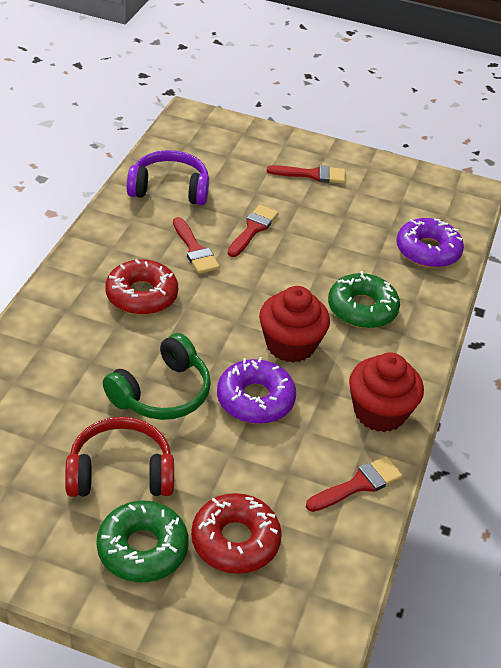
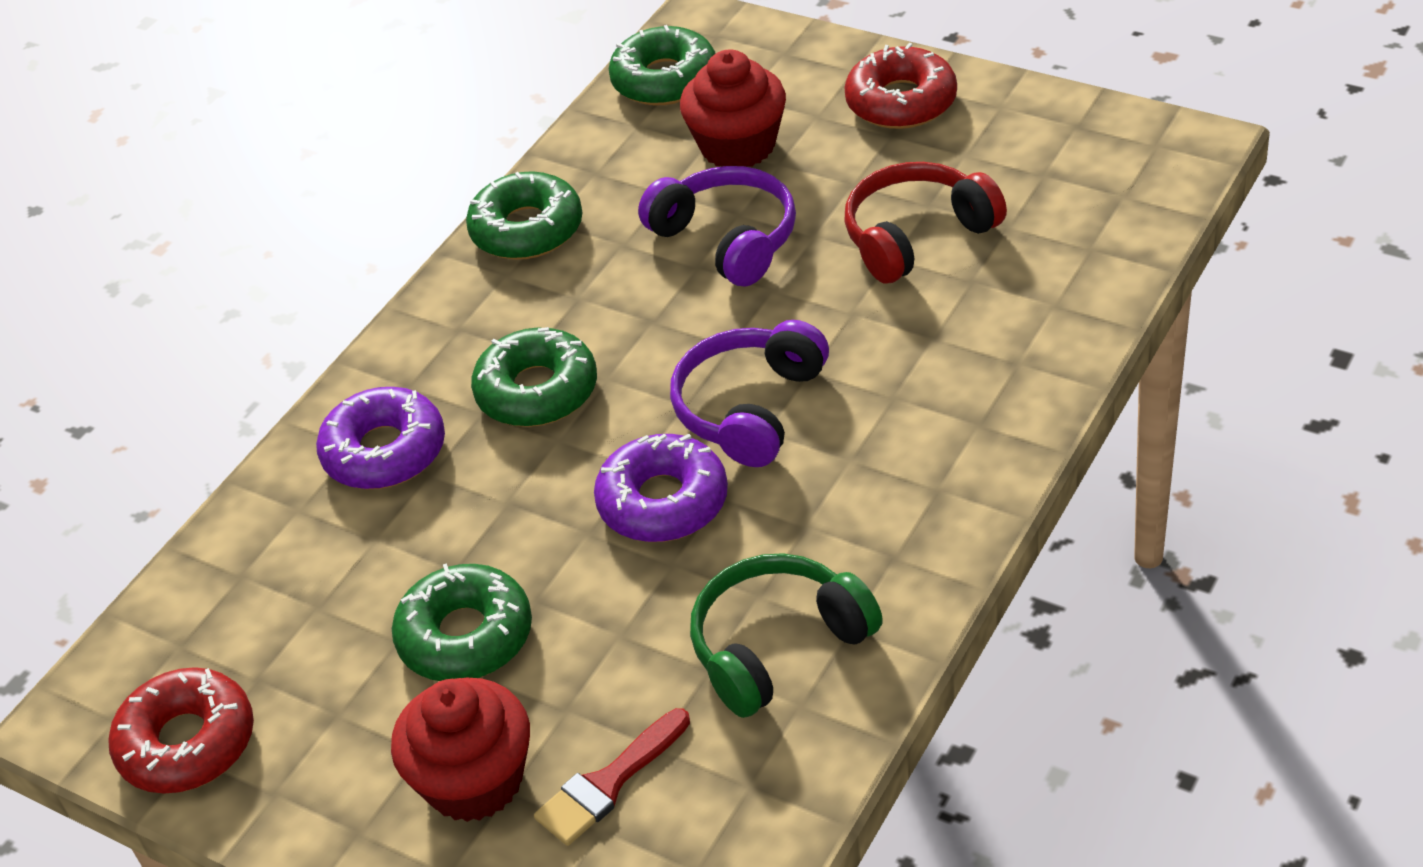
green donut: [96,501,189,582] [328,271,400,329] = 2 -> [392,563,532,681] [466,171,582,260] [471,327,597,427] [609,25,716,105] = 4
purple headphones: [127,150,209,205] = 1 -> [638,166,796,286] [670,320,829,467] = 2
red brush: [173,217,220,274] [227,205,279,257] [267,165,346,183] [306,456,403,512] = 4 -> [534,708,690,846] = 1

